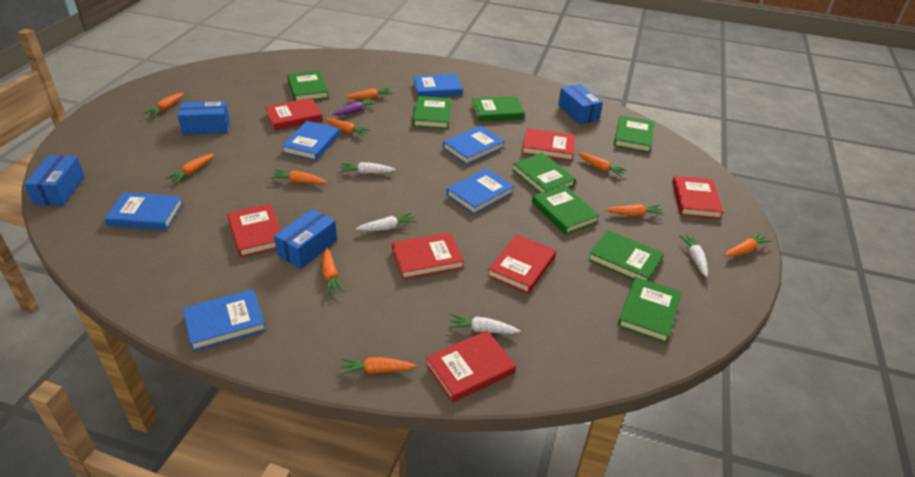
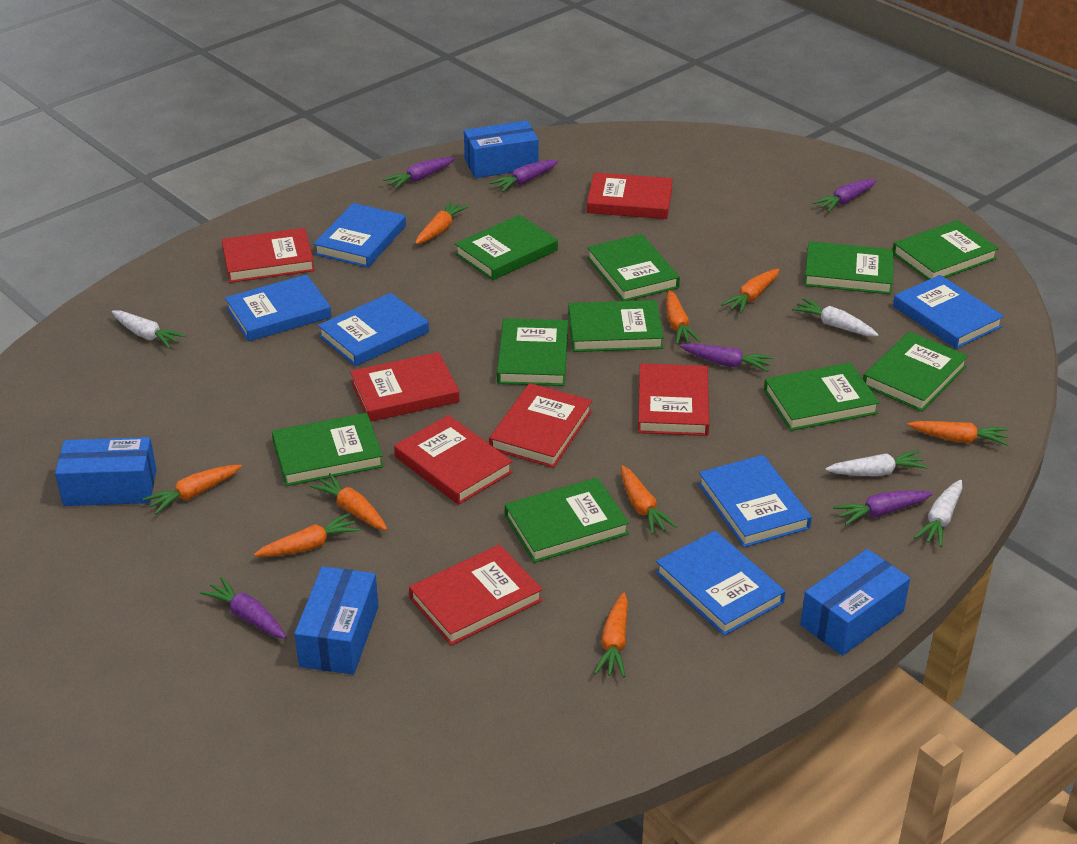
green book: [287,71,329,101] [413,96,451,129] [471,96,525,122] [512,153,576,193] [532,185,600,235] [588,230,664,281] [614,115,655,153] [618,277,682,343] = 8 -> [272,413,384,486] [455,215,558,280] [497,318,568,386] [505,477,629,563] [568,300,664,352] [587,234,680,301] [764,363,880,431] [804,241,894,294] [863,331,968,412] [893,220,999,280] = 10
orange carrot: [144,93,184,117] [166,154,214,183] [270,169,327,184] [322,248,345,294] [325,118,371,137] [340,357,417,375] [345,88,393,99] [578,153,628,177] [606,204,664,216] [724,232,772,257] = 10 -> [143,465,242,514] [254,513,360,557] [309,473,387,530] [415,201,469,244] [594,592,628,677] [621,465,677,535] [666,290,701,345] [721,269,780,314] [907,421,1008,446] = 9
purple carrot: [332,98,377,115] = 1 -> [200,577,286,639] [383,157,455,189] [489,160,558,192] [680,343,773,372] [813,179,877,212] [833,491,933,525] = 6

